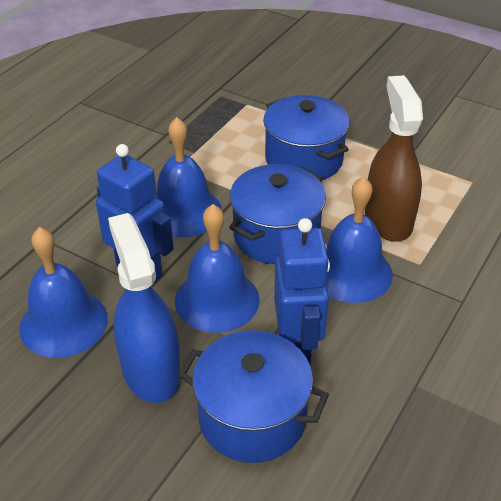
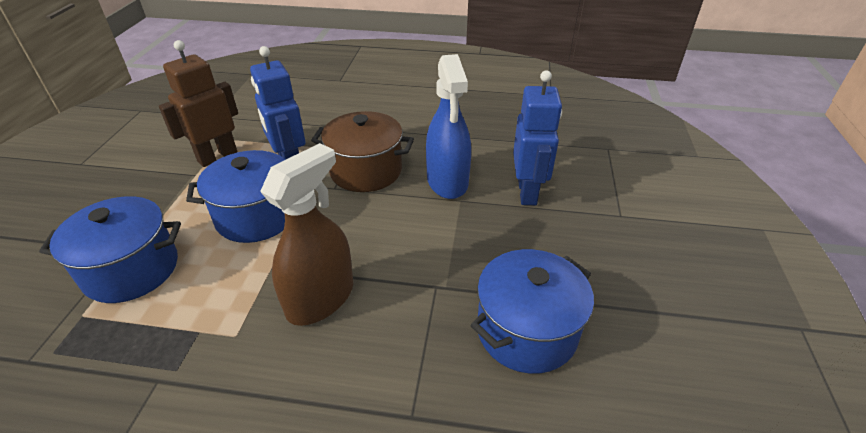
blue bell: [19,227,108,358] [155,117,222,238] [175,204,260,333] [326,177,393,303] = 4 -> none = 0
brown pot: none = 0 -> [311,111,414,192] = 1
brown robot: none = 0 -> [159,40,238,167] = 1

